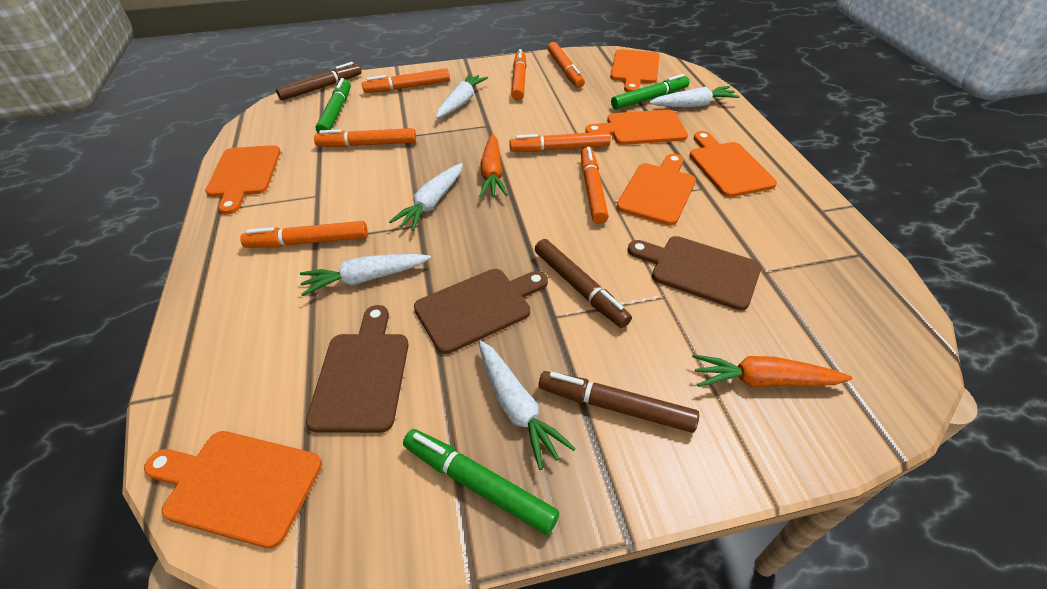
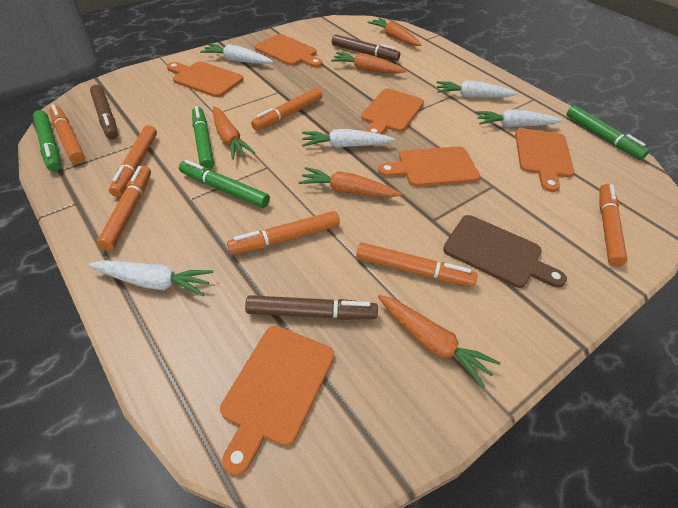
brown cutting board: [306,305,409,433] [414,269,548,354] [628,236,761,311] = 3 -> [443,215,567,288] = 1
green marker: [316,78,351,134] [403,429,559,535] [611,74,690,110] = 3 -> [33,110,61,172] [179,160,270,208] [192,106,214,169] [567,106,649,160] = 4
orange carrot: [479,134,508,197] [692,354,853,387] = 2 -> [213,106,256,160] [298,167,402,198] [331,52,406,74] [367,18,422,46] [378,295,500,388] = 5

